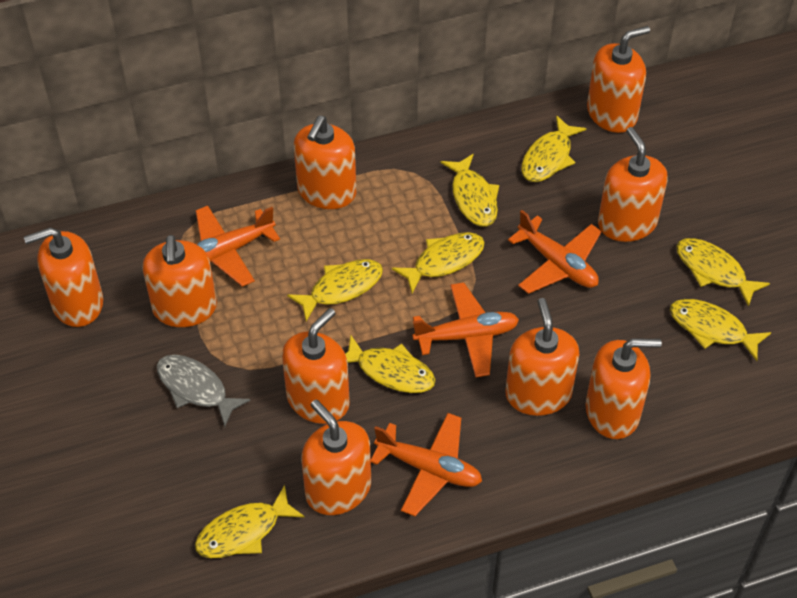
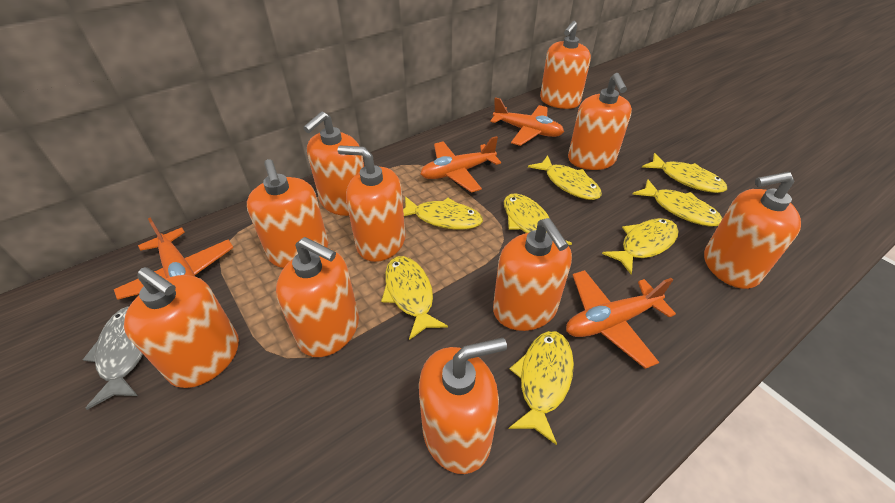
orange soap dispenser: [24,227,103,327] [142,235,217,327] [282,308,350,424] [294,116,357,209] [301,400,371,515] [505,298,579,416] [585,338,662,439] [587,26,650,133] [598,127,668,242] = 9 -> [124,267,239,388] [247,159,328,268] [276,237,359,357] [303,111,364,216] [338,146,406,262] [419,338,507,474] [493,218,572,331] [540,21,591,109] [568,73,632,170] [704,172,801,289] = 10

